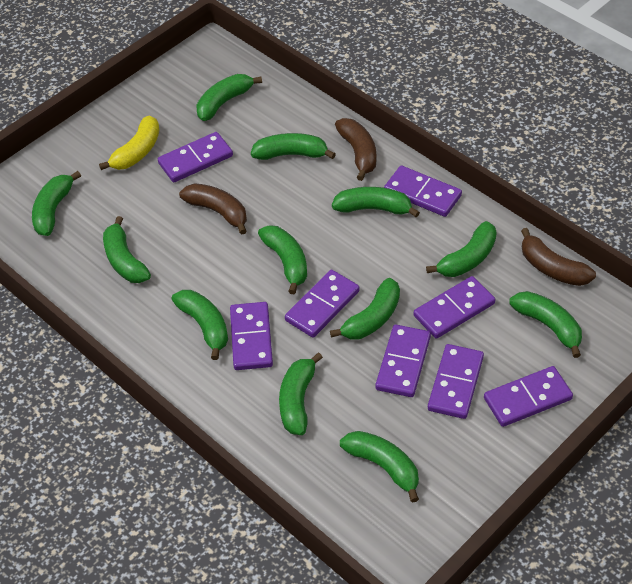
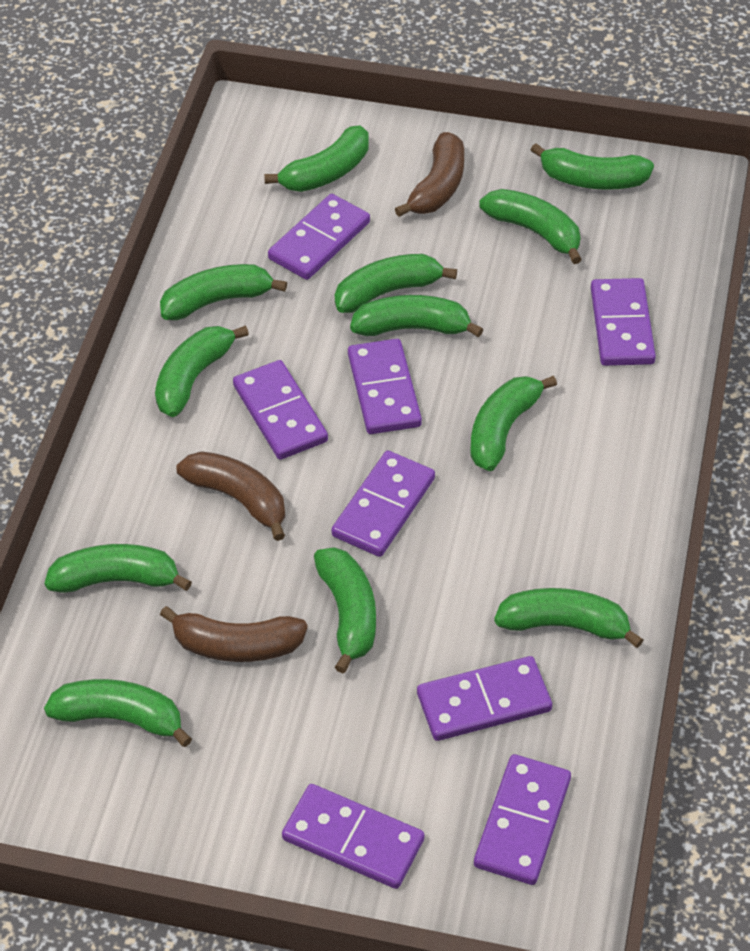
yellow banana: [99,116,160,170] = 1 -> none = 0

